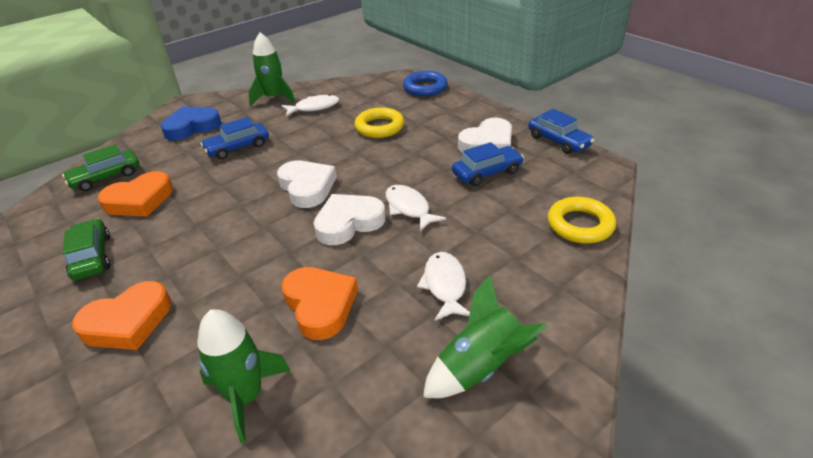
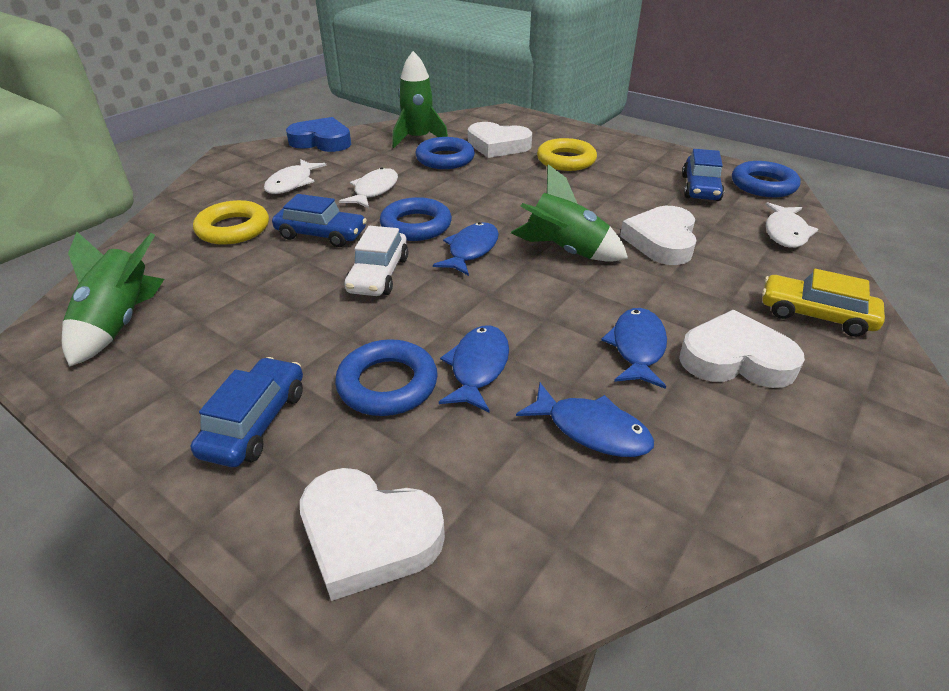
blue fish: none = 0 -> [433,222,499,276] [439,325,509,413] [516,383,654,457] [601,308,667,389] = 4
blue ring: [403,71,448,96] = 1 -> [335,339,438,416] [380,197,452,241] [415,137,475,169] [732,161,801,197] = 4
green car: [62,144,140,191] [63,219,110,281] = 2 -> none = 0
orange heart: [72,281,171,350] [98,171,173,217] [281,267,358,340] = 3 -> none = 0
white car: none = 0 -> [345,226,408,296] = 1
white heart: [277,161,337,208] [314,194,386,245] [458,118,512,153] = 3 -> [300,468,445,601] [468,122,532,158] [620,206,697,265] [679,310,805,388] = 4
yellow car: none = 0 -> [762,269,885,337] = 1

